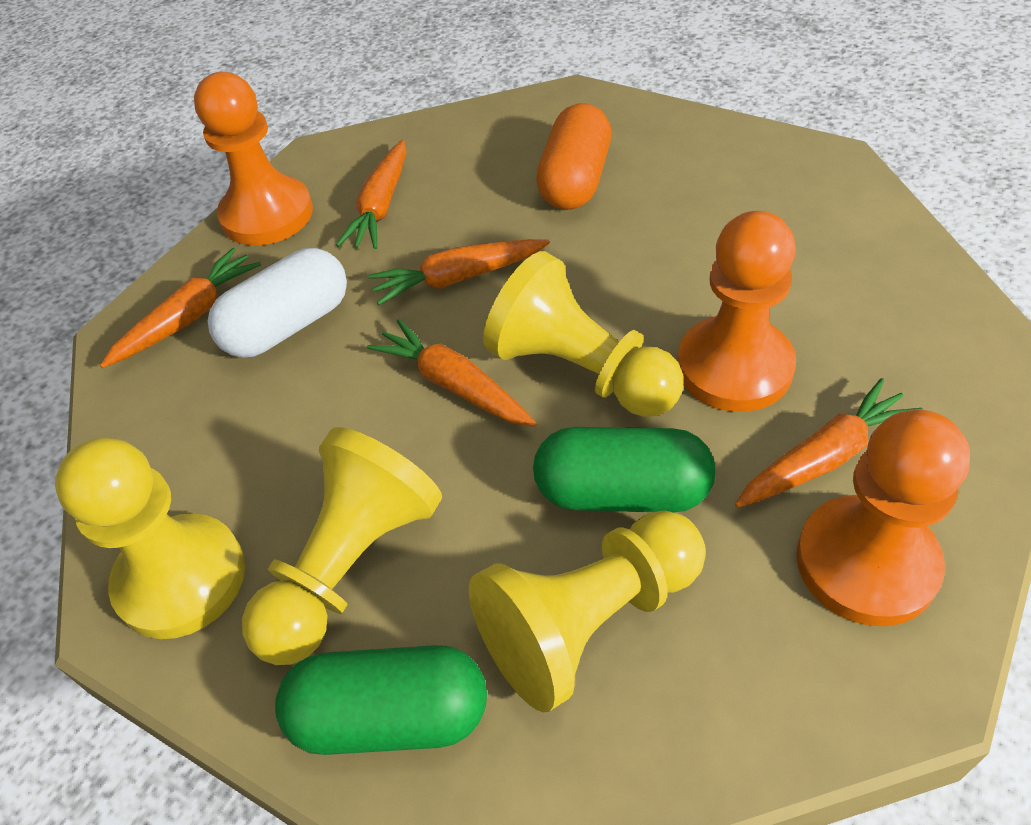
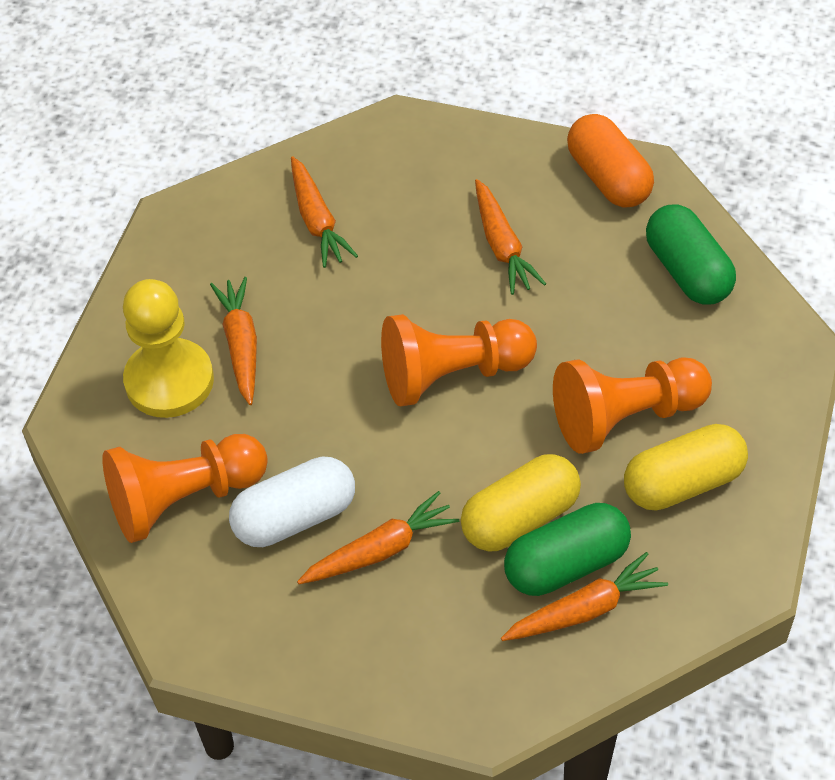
yellow capsule: none = 0 -> [461,454,581,552] [624,424,748,511] = 2
yellow pawn: [55,438,245,639] [242,427,442,665] [469,510,706,713] [483,251,683,417] = 4 -> [123,279,214,418] = 1

